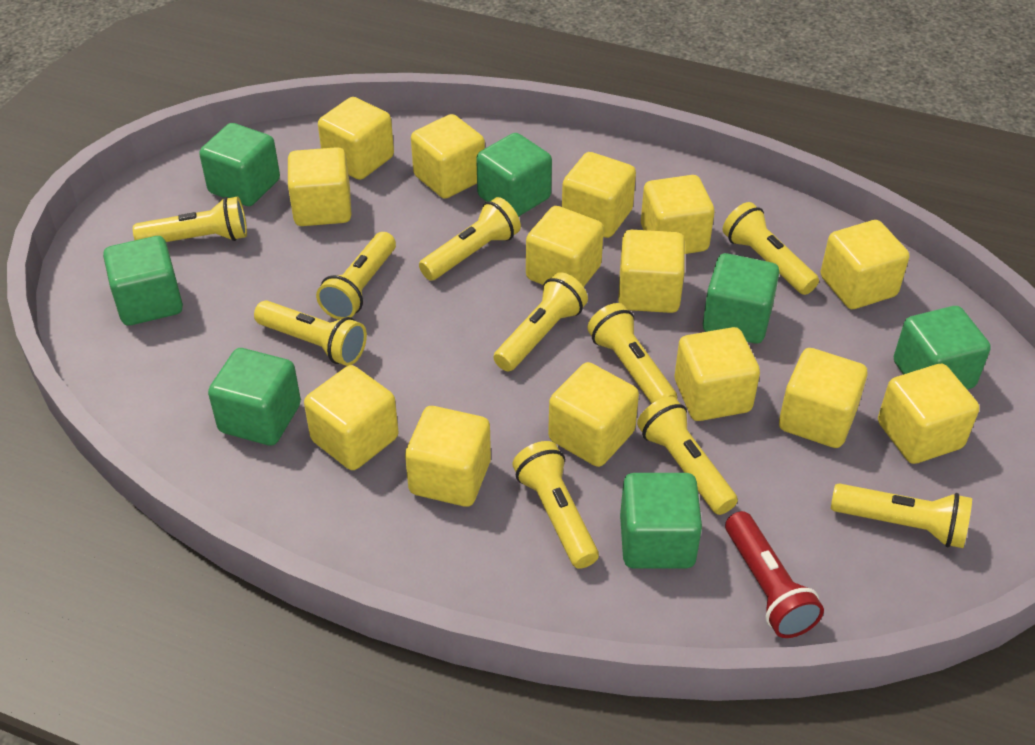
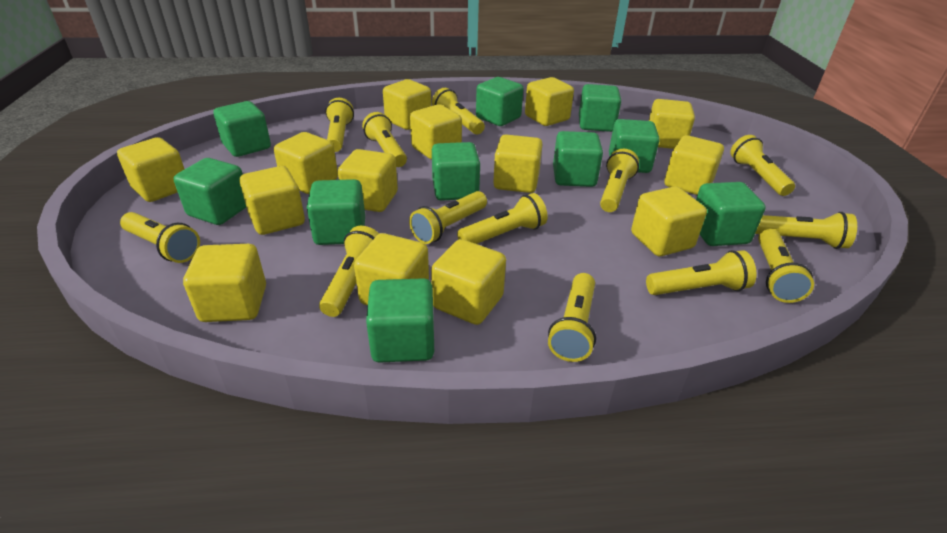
green cube: [103,236,183,326] [199,123,280,206] [208,348,301,446] [476,133,552,217] [620,473,702,568] [703,253,779,344] [894,306,991,390] = 7 -> [174,158,246,225] [213,101,271,157] [307,179,365,245] [366,278,434,363] [432,142,480,201] [476,77,523,126] [553,131,603,187] [579,84,621,132] [609,119,660,173] [696,182,766,246] = 10
red flashlight: [725,511,824,638] = 1 -> none = 0
yellow flashlight: [133,197,247,242] [254,301,367,366] [316,232,396,320] [419,197,521,281] [493,272,588,371] [512,441,599,569] [587,303,677,404] [637,396,738,515] [723,202,819,295] [831,483,972,548] = 10 -> [120,212,200,263] [319,226,379,317] [325,98,354,152] [362,112,407,167] [409,191,487,244] [432,88,485,134] [457,193,548,244] [548,273,596,362] [600,149,639,212] [646,250,757,295] [730,135,795,196] [755,212,857,249] [758,229,814,303] = 13

